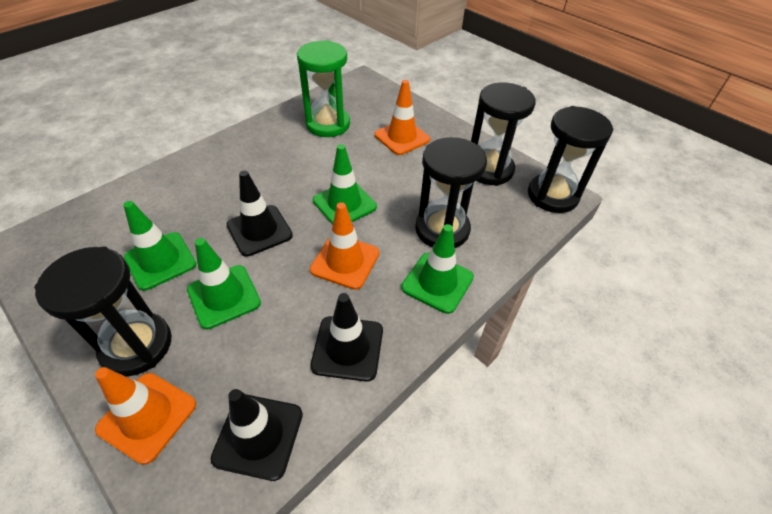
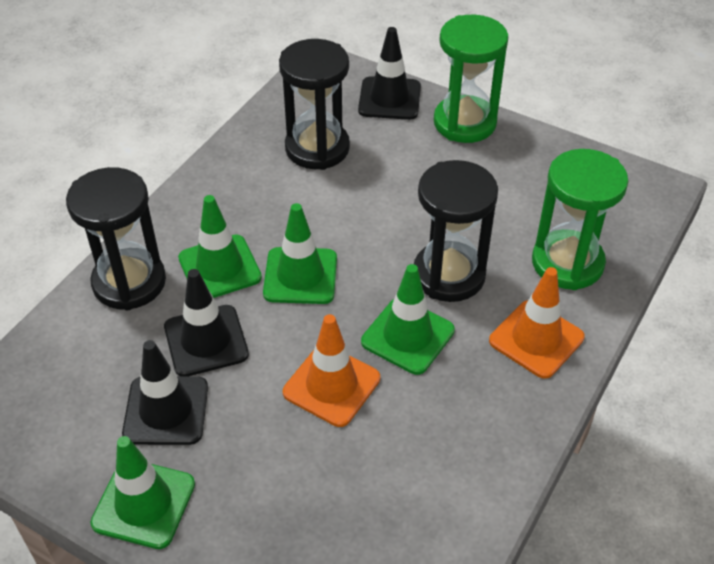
black hourglass: [34,247,172,376] [415,137,487,248] [471,83,536,186] [528,106,613,213] = 4 -> [66,167,166,310] [279,39,350,170] [414,160,498,302] = 3
green hourglass: [297,40,350,137] = 1 -> [434,15,508,143] [532,149,628,290] = 2
orange traffic cone: [95,367,196,465] [310,202,379,290] [374,80,430,155] = 3 -> [283,314,380,427] [489,267,585,379] = 2

